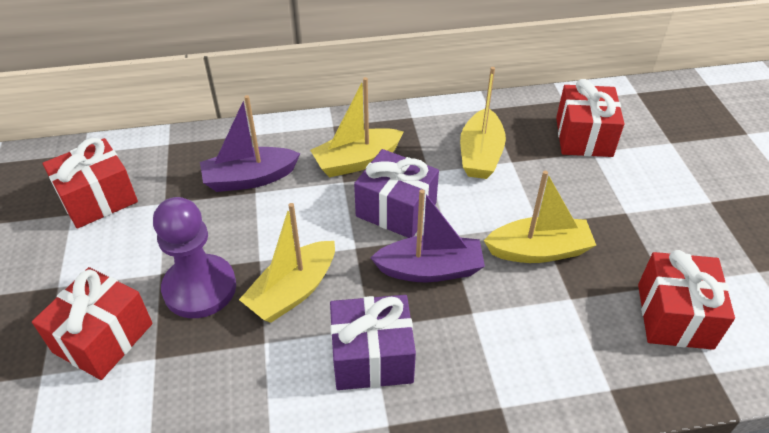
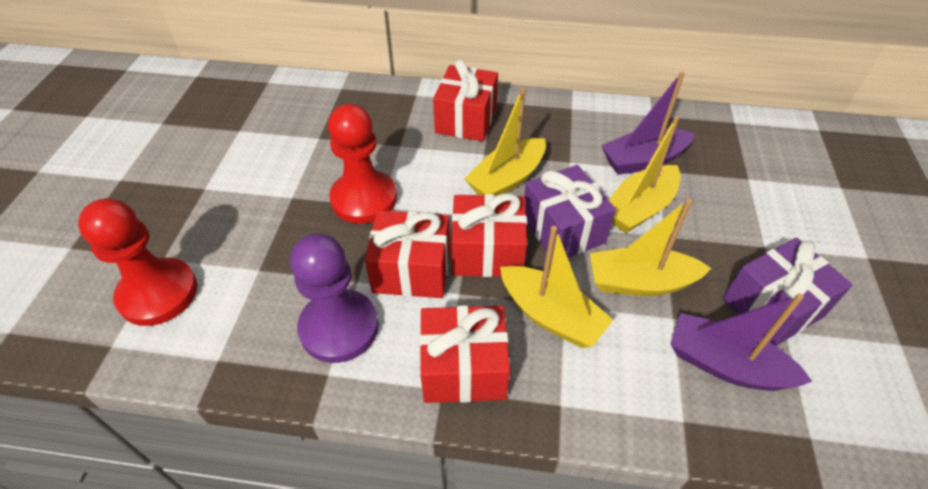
red pawn: none = 0 -> [78,198,197,326] [328,104,397,224] = 2

